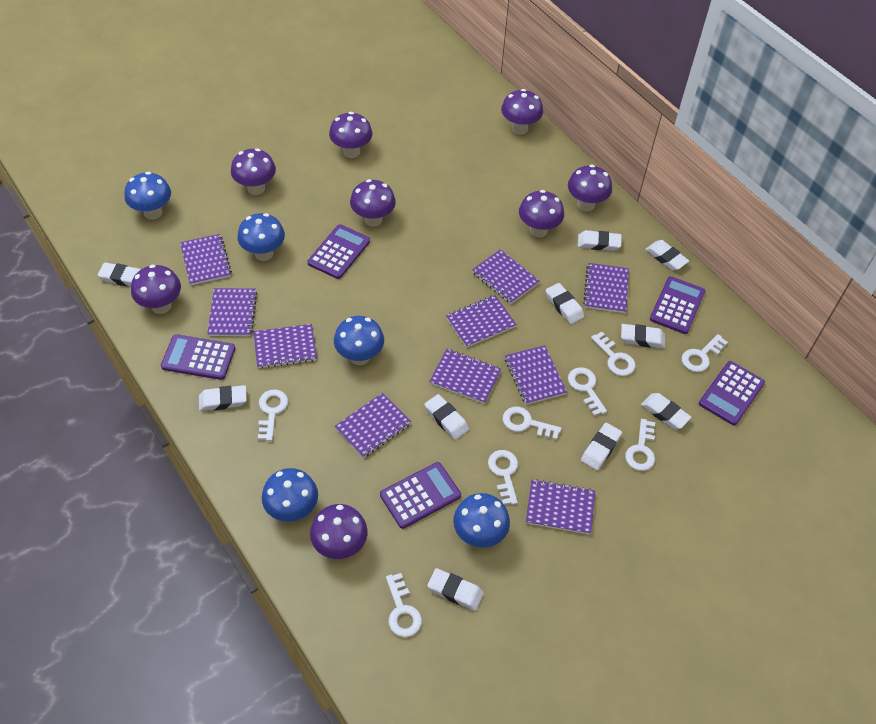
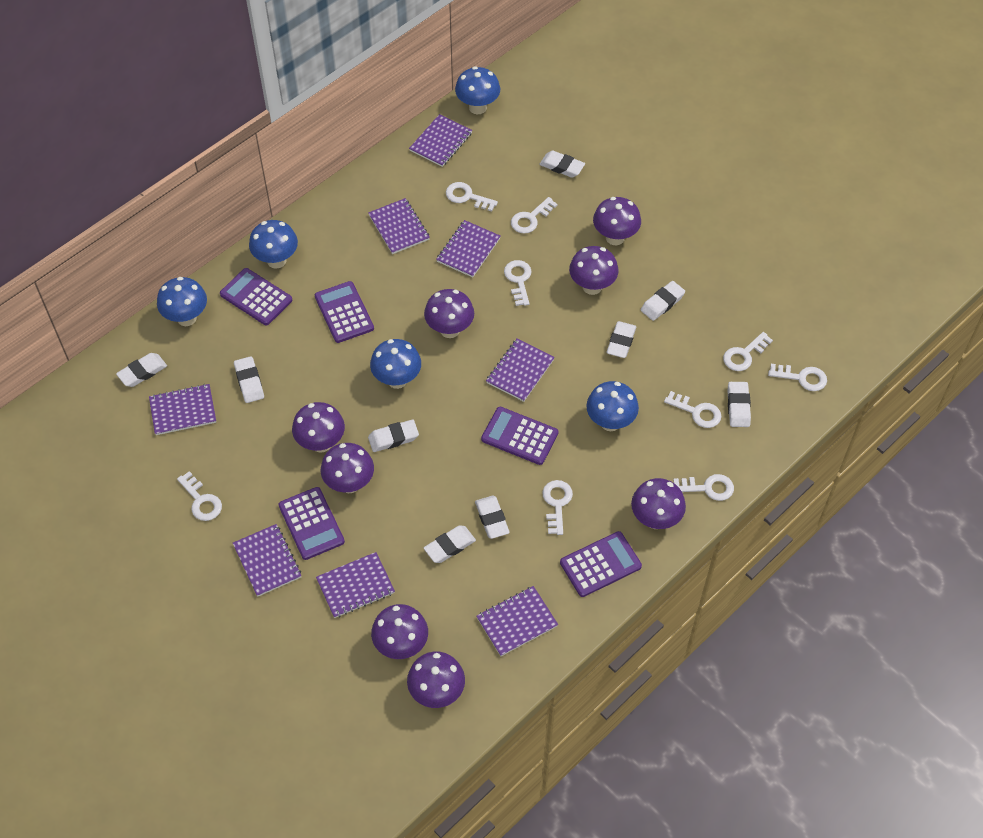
purple notebook: [180,234,232,285] [207,288,257,336] [254,324,317,369] [335,393,411,458] [430,349,501,404] [446,295,517,348] [472,249,539,304] [505,345,567,405] [526,479,595,535] [583,263,629,313] = 10 -> [149,384,216,435] [233,524,302,597] [316,552,395,618] [368,198,430,254] [409,114,472,167] [436,220,500,277] [477,586,558,656] [486,338,555,402] = 8
white eraser: [98,262,141,287] [199,385,247,411] [424,394,469,440] [427,568,484,611] [546,283,585,324] [578,230,622,251] [581,423,622,470] [621,324,665,348] [641,393,691,429] [645,240,689,271] = 10 -> [116,353,167,387] [234,356,264,403] [368,420,419,452] [424,525,476,563] [475,495,510,539] [539,151,585,178] [606,321,636,358] [641,281,685,321] [728,382,751,427] = 9
white key: [258,389,288,441] [386,573,422,637] [488,450,518,505] [503,407,561,440] [568,367,607,416] [591,332,636,376] [625,419,655,471] [682,334,728,372] = 8 -> [177,471,222,521] [446,182,498,212] [504,260,532,306] [511,197,558,233] [542,480,573,535] [664,391,722,428] [673,474,734,501] [723,332,773,371] [768,364,827,391] = 9

